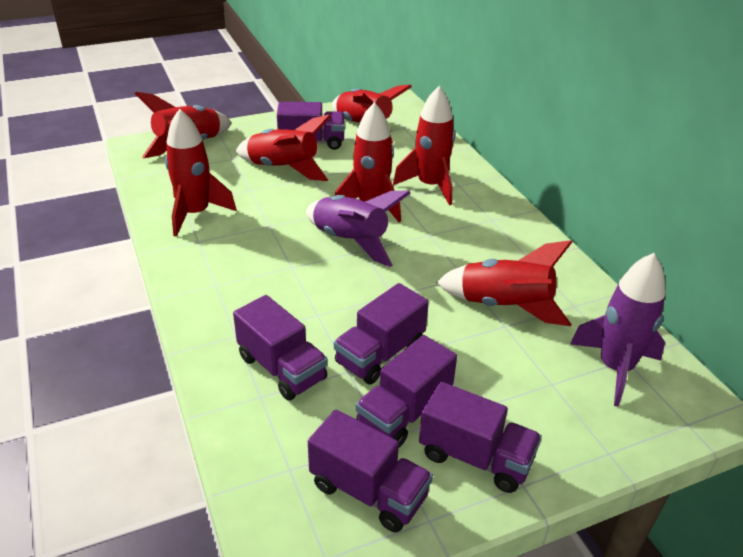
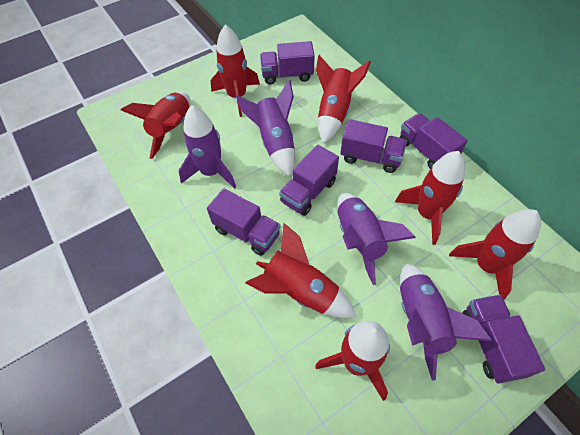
purple rocket: [306,191,411,267] [570,253,666,407] = 2 -> [179,105,236,189] [236,80,295,177] [337,193,416,285] [400,263,492,381] = 4

